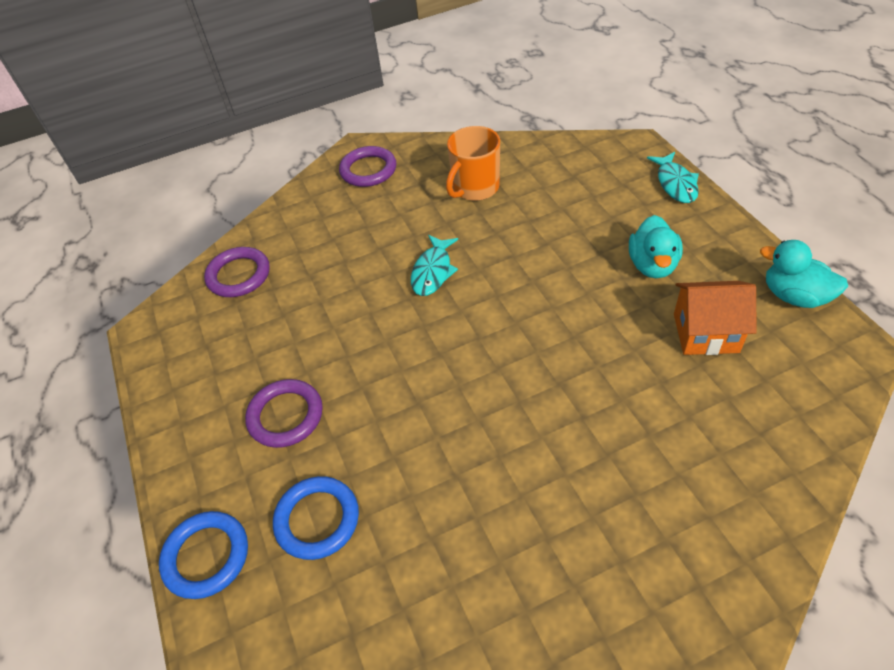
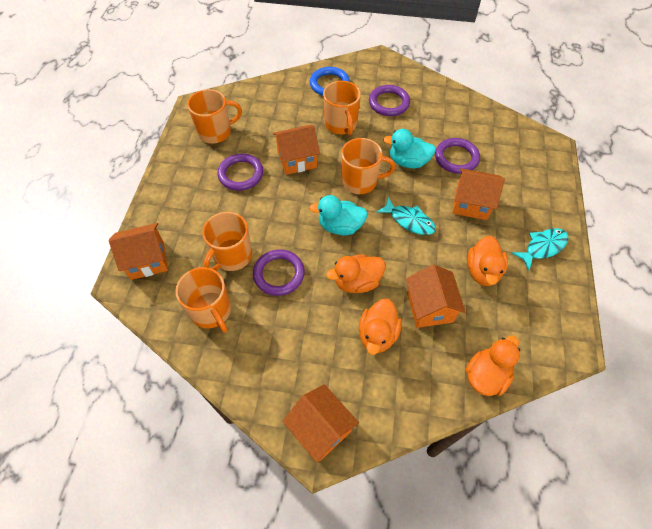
blue ring: [159,511,248,599] [273,476,359,560] = 2 -> [310,67,350,96] = 1
orange duck: none = 0 -> [326,254,386,293] [359,299,402,355] [466,335,520,396] [467,236,508,286] = 4
orange house: [674,281,757,355] = 1 -> [109,223,168,280] [273,125,320,175] [283,384,359,463] [406,264,466,328] [453,168,505,220] = 5
orange mug: [446,126,500,201] = 1 -> [175,267,231,333] [187,89,242,144] [202,212,252,271] [323,81,361,135] [341,138,395,194] = 5
purple ring: [204,247,270,297] [245,379,323,448] [339,146,396,187] = 3 -> [217,154,263,191] [253,249,305,296] [369,85,410,116] [435,138,480,174] = 4

